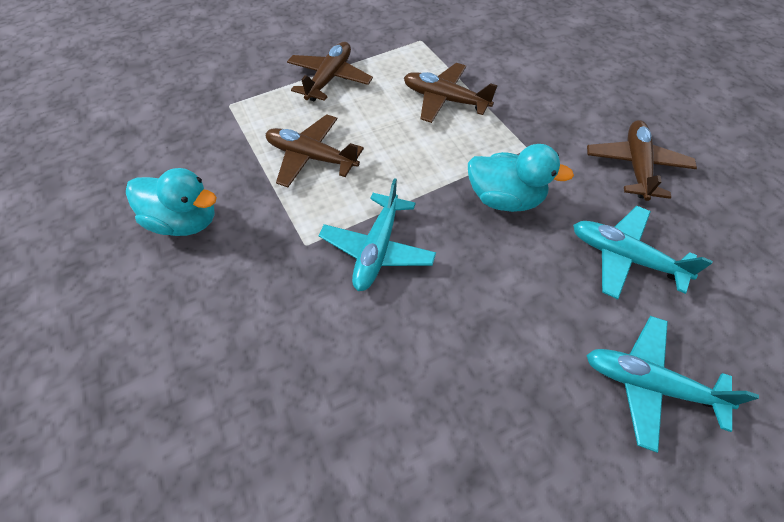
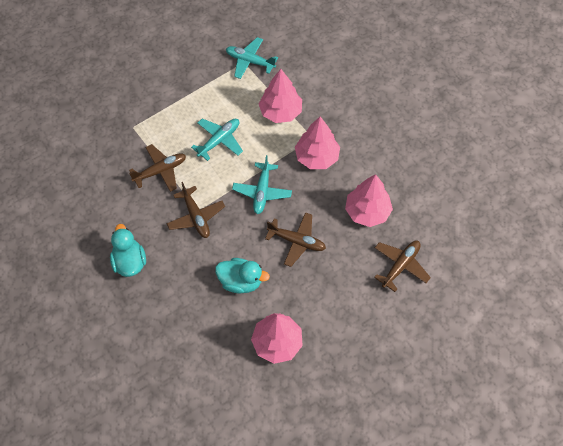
pink tree: none = 0 -> [251,313,303,364] [259,69,302,123] [295,116,340,169] [345,174,393,227] = 4

